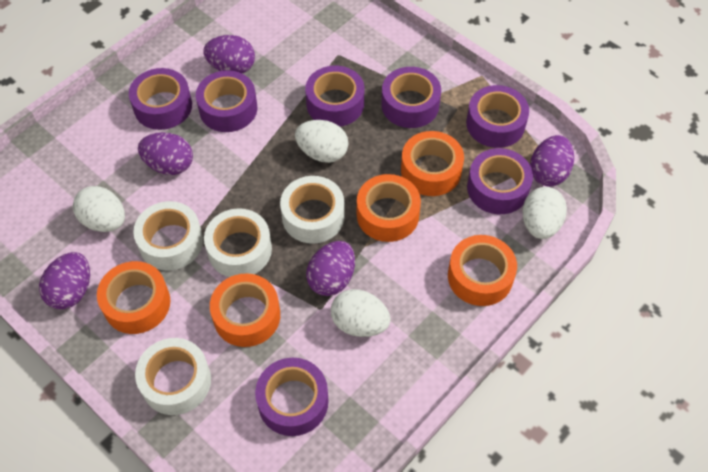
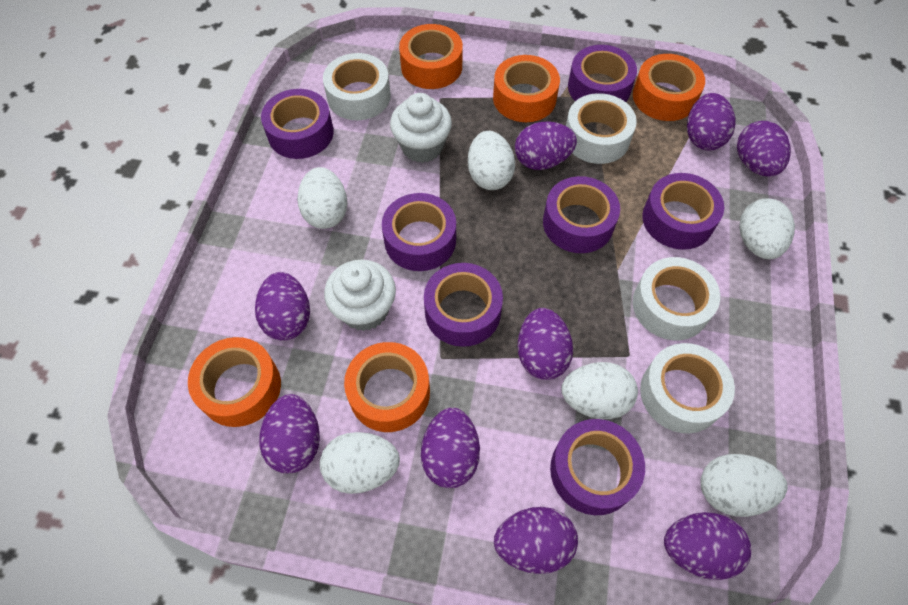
purple egg: [39,252,90,309] [138,132,193,175] [203,35,255,73] [306,241,355,296] [530,135,574,187] = 5 -> [255,272,310,341] [259,394,320,473] [421,408,480,488] [494,507,578,574] [515,122,577,170] [517,308,573,380] [664,512,751,580] [687,93,735,151] [737,121,791,177] = 9
white cupcake: none = 0 -> [324,260,396,331] [390,93,452,163] = 2
white egg: [73,186,125,232] [295,120,348,163] [331,289,391,337] [522,187,567,239] = 4 -> [297,167,347,229] [320,432,400,494] [468,131,515,190] [561,362,638,419] [700,454,788,517] [739,198,795,259] = 6

